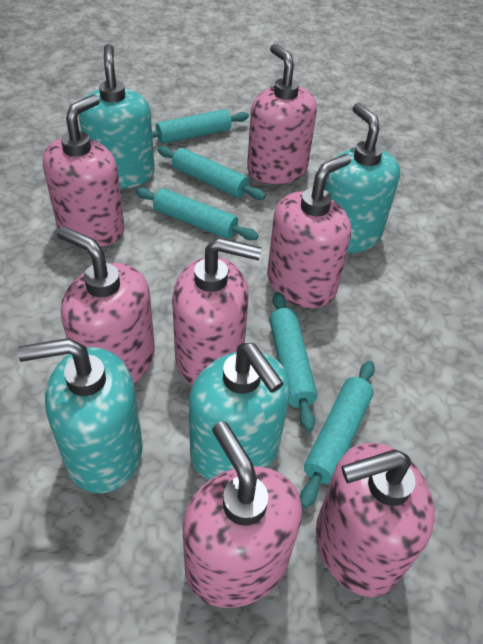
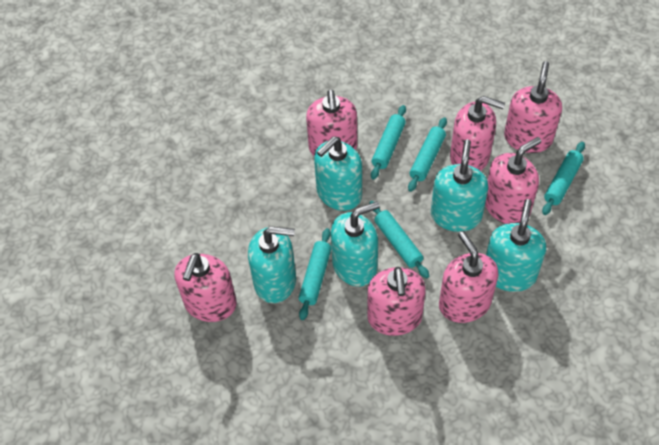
turquoise soap dispenser: [17,338,143,493] [78,44,155,189] [189,343,290,480] [324,103,400,253] = 4 -> [248,226,296,303] [314,136,362,211] [331,201,380,287] [431,139,488,232] [486,199,546,292] = 5

